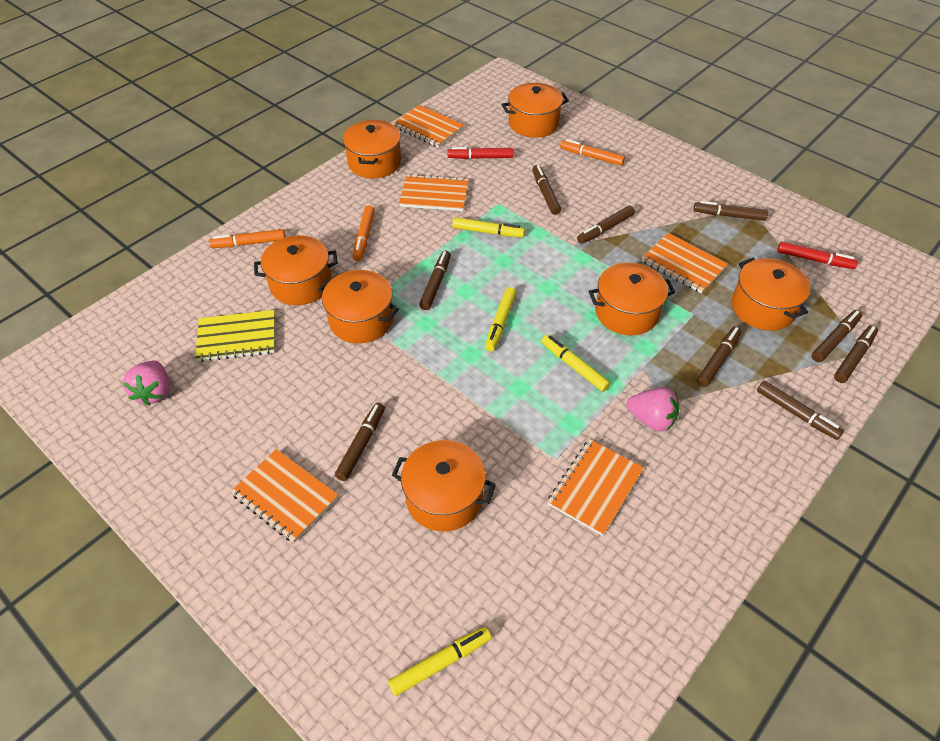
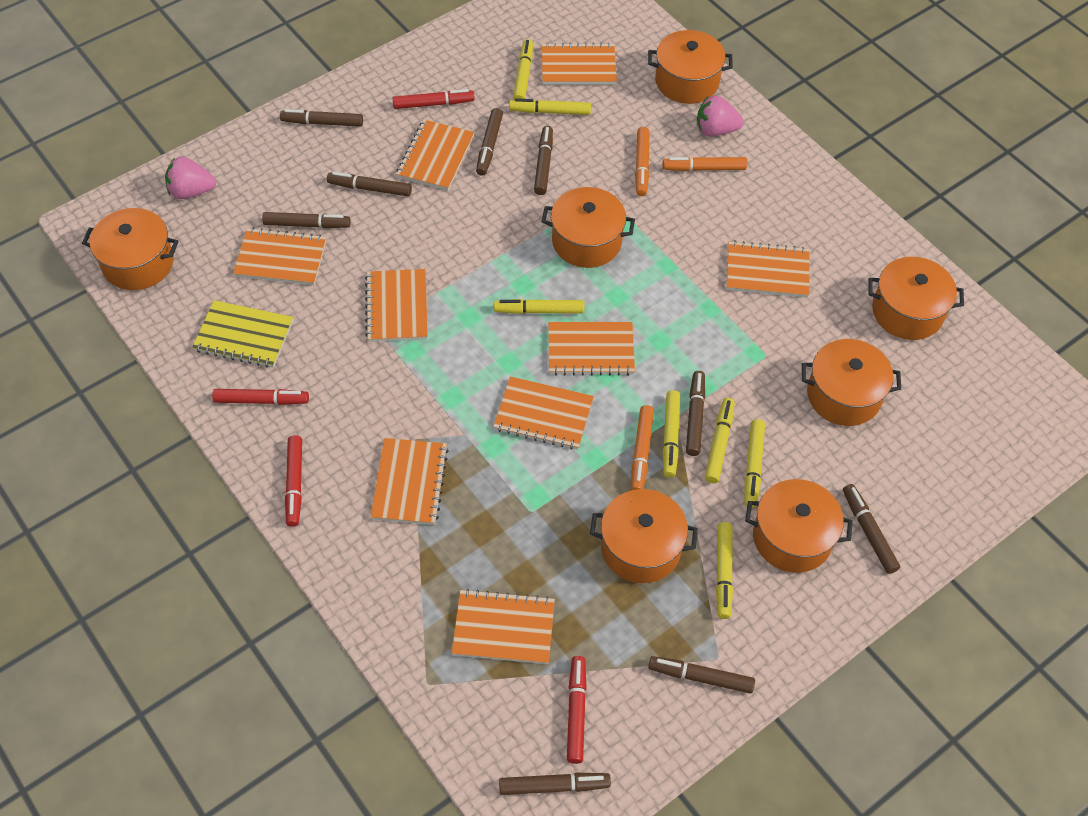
orange notebook: [230,449,338,543] [393,105,464,148] [399,174,469,211] [547,439,644,536] [642,233,728,293] = 5 -> [233,227,326,285] [365,269,428,342] [370,438,449,525] [396,120,474,190] [452,589,555,664] [493,376,594,450] [542,43,617,85] [548,322,635,376] [727,241,809,298] = 9
red marker: [447,147,514,159] [777,242,858,269] = 2 -> [212,389,309,405] [285,435,302,527] [392,89,475,109] [567,656,587,764] = 4
yellow marker: [388,627,491,696] [452,217,525,237] [485,287,516,351] [542,335,610,392] = 4 -> [494,299,584,314] [509,98,591,115] [513,39,533,100] [663,390,680,477] [705,398,735,483] [716,522,733,619] [744,419,765,508] = 7

